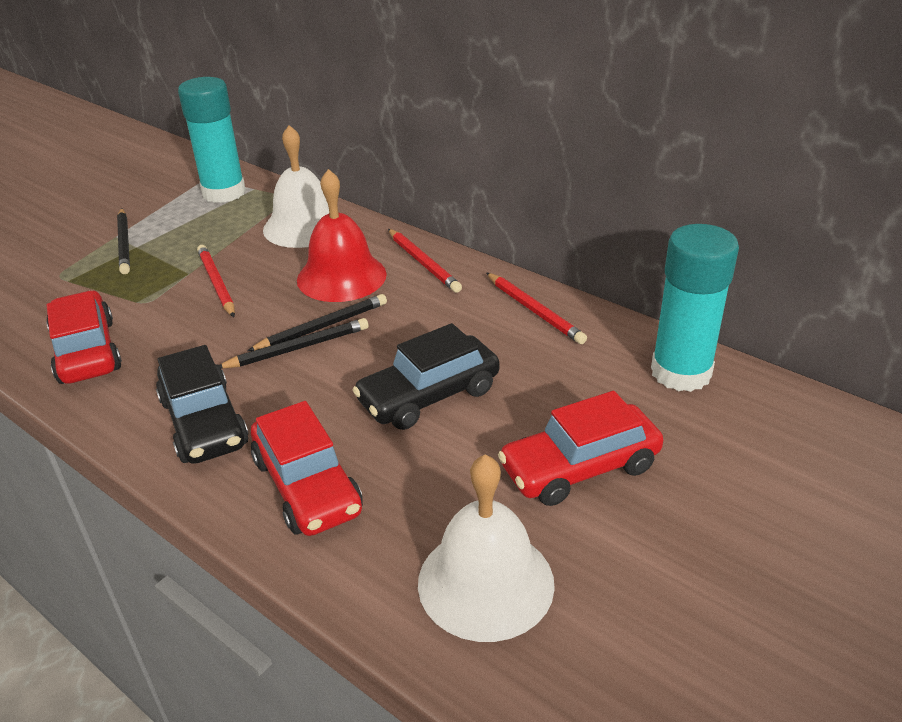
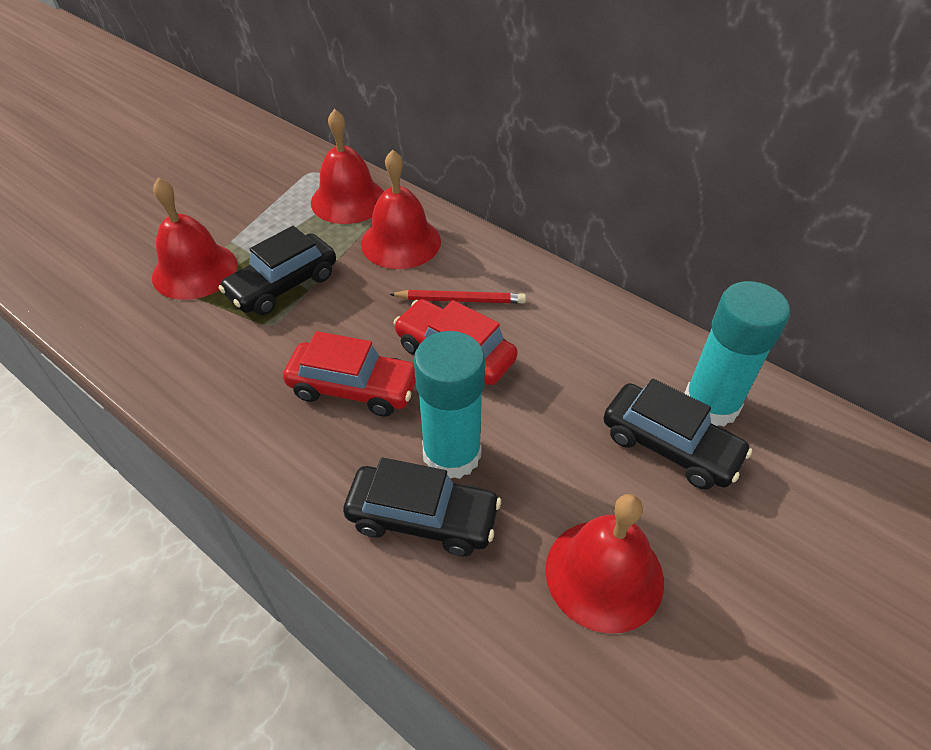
black car: [156,345,249,464] [353,323,500,430] = 2 -> [219,226,336,315] [343,458,501,556] [603,378,752,490] = 3
black pencil: [117,208,130,274] [219,318,368,369] [247,294,387,351] = 3 -> none = 0
red bell: [297,169,387,302] = 1 -> [152,178,238,300] [311,109,384,224] [361,150,441,269] [545,494,664,633] = 4
red car: [46,290,122,384] [251,401,363,536] [498,391,663,506] = 3 -> [283,331,416,417] [393,299,518,385] = 2
red pencil: [197,245,235,317] [388,229,462,293] [487,273,587,344] = 3 -> [389,290,526,303] = 1
white bell: [263,125,329,248] [418,454,555,642] = 2 -> none = 0

